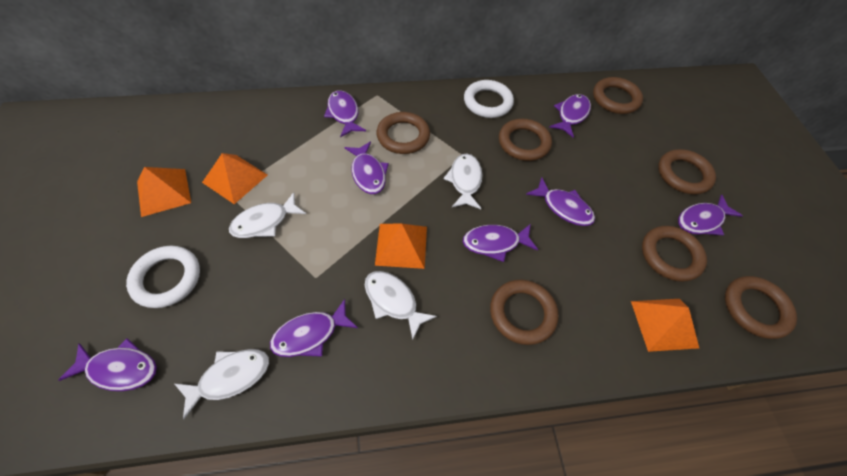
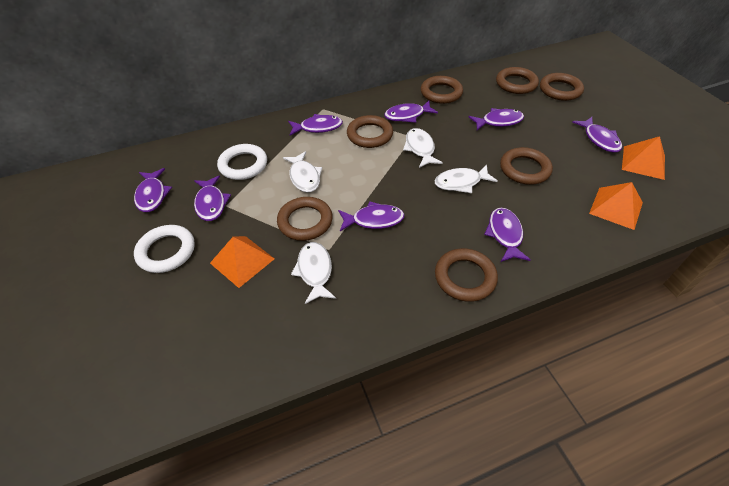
orange pyramid: [137,167,191,217] [202,153,267,204] [375,224,427,269] [631,299,699,352] = 4 -> [210,236,275,288] [589,182,643,230] [622,136,665,180] = 3

